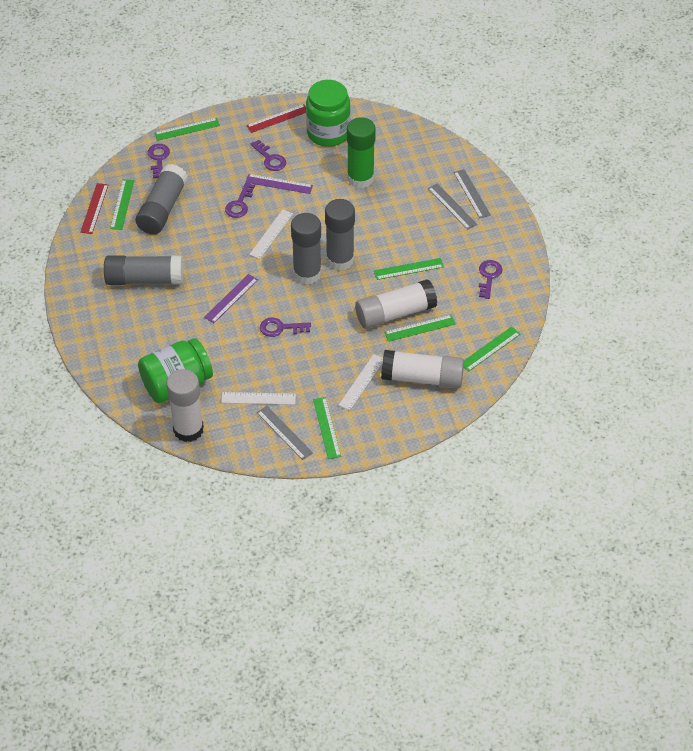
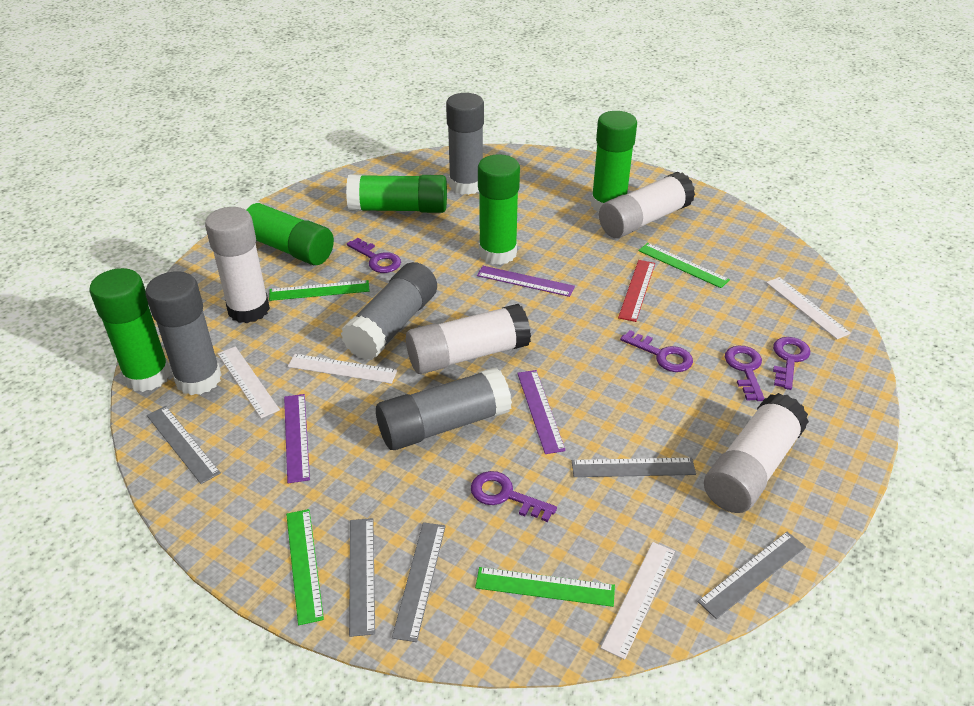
green glue stick: [347,117,376,188] = 1 -> [90,268,170,392] [236,199,334,265] [346,174,447,213] [478,154,520,265] [591,111,637,213] = 5
green jar: [138,338,213,403] [306,80,350,147] = 2 -> none = 0
green ruler: [110,179,134,230] [155,118,220,141] [313,397,341,459] [374,258,444,280] [384,315,456,342] [464,327,520,372] = 6 -> [269,280,369,301] [286,509,324,625] [475,567,615,607] [638,243,730,288] = 4
grey ruler: [257,406,313,460] [428,183,477,230] [454,169,491,218] = 3 -> [147,406,221,484] [349,518,375,637] [392,522,446,642] [572,458,696,477] [698,532,806,619] = 5
purple ruler: [204,274,258,323] [246,174,313,194] = 2 -> [284,394,310,483] [477,266,575,297] [517,370,566,454] = 3
red ruler: [80,183,108,234] [246,104,306,133] = 2 -> [618,260,655,322] = 1
white glue stick: [166,369,204,442] [355,279,437,329] [381,350,464,388] = 3 -> [205,207,270,323] [406,304,531,374] [599,172,695,238] [704,393,809,513] = 4
white ruler: [221,392,296,405] [249,209,293,259] [339,354,383,410] = 3 -> [218,346,280,418] [288,354,397,384] [601,542,675,660] [766,277,851,339] = 4

